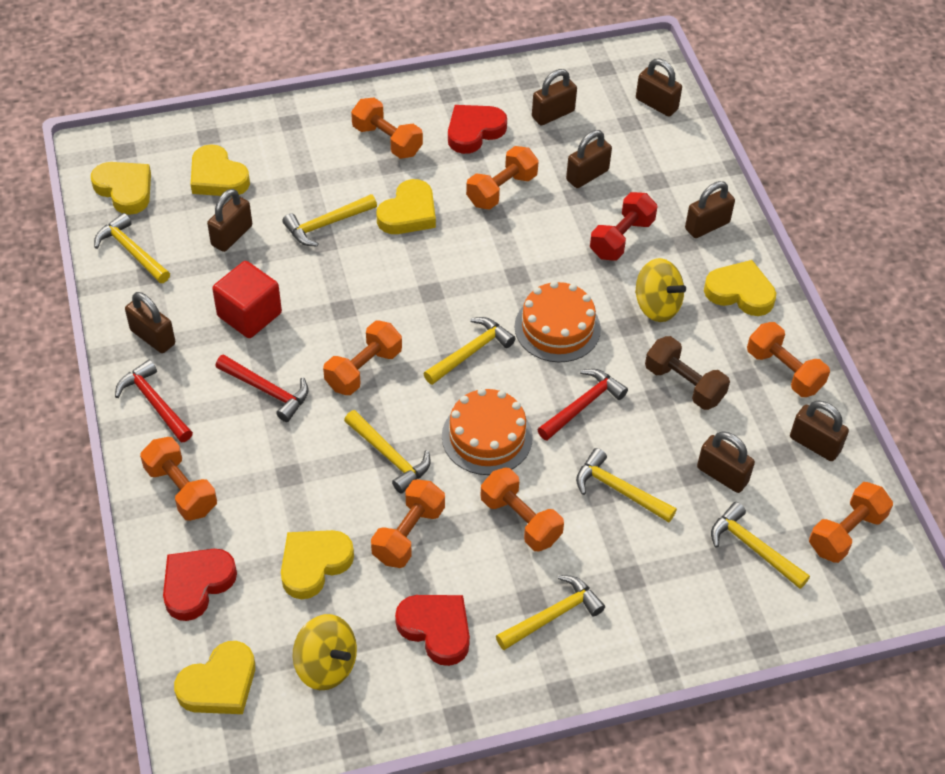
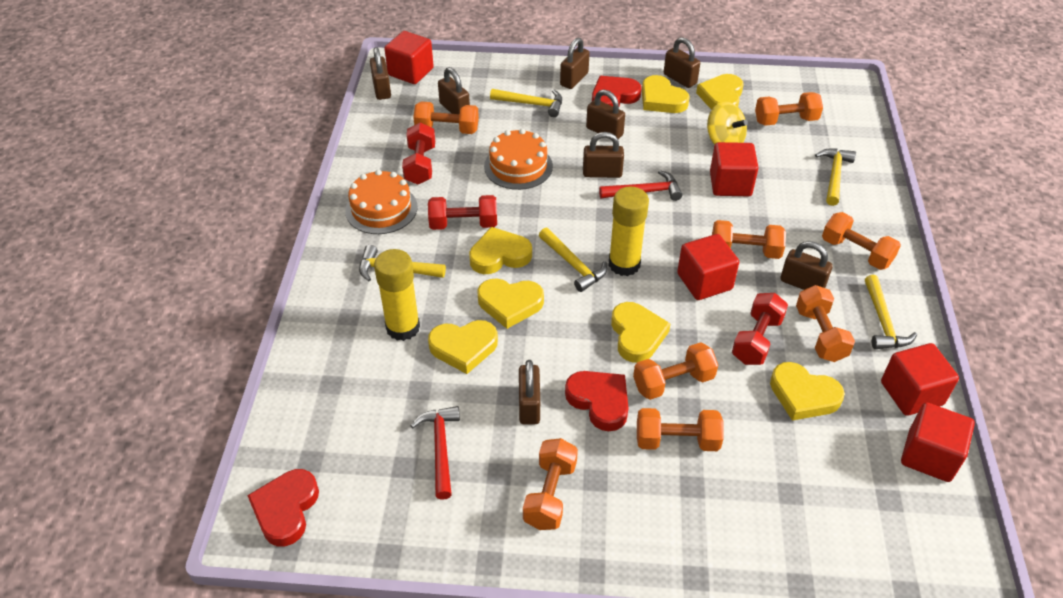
brown dumbbell: [645,336,730,410] = 1 -> none = 0
red cube: [212,261,282,338] = 1 -> [384,31,434,84] [677,234,739,300] [710,142,758,196] [881,343,959,416] [901,402,975,482] = 5
red dumbbell: [590,192,657,261] = 1 -> [402,123,435,185] [428,195,497,230] [732,293,788,365] = 3
red hammer: [115,359,193,442] [215,354,309,422] [537,369,628,441] = 3 -> [411,406,460,500] [599,170,683,201] = 2
yellow glue stick: none = 0 -> [374,249,420,341] [609,186,649,276] = 2
yellow hammer: [94,213,170,283] [282,194,377,247] [344,410,431,493] [423,317,516,385] [496,575,605,650] [576,448,677,522] [711,502,810,589] = 7 -> [359,245,446,281] [490,89,562,117] [539,228,607,292] [815,149,856,206] [865,275,917,349] = 5
yellow heart: [91,162,151,215] [174,641,255,714] [191,144,250,197] [281,530,354,599] [377,179,436,234] [704,260,776,316] = 6 -> [428,320,498,374] [469,227,532,274] [477,278,544,329] [611,302,671,363] [642,75,690,113] [696,74,744,110] [770,362,845,421] = 7
yellow spinning top: [293,614,357,690] [635,258,686,322] = 2 -> [707,102,748,145] = 1

